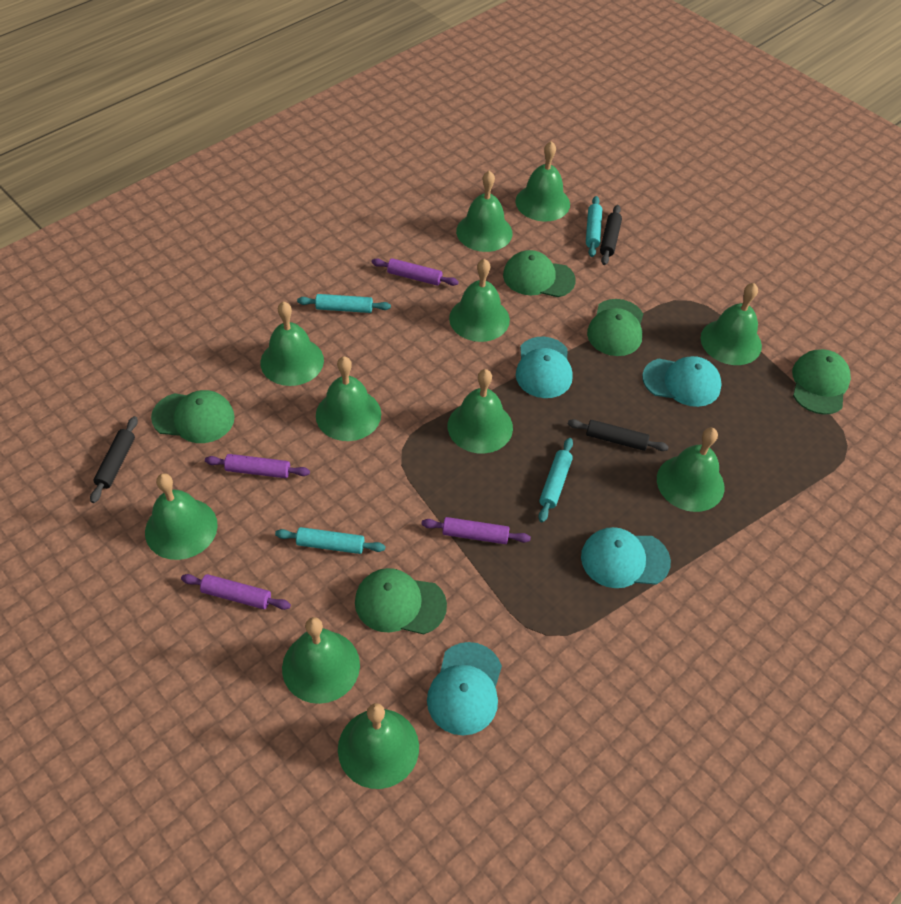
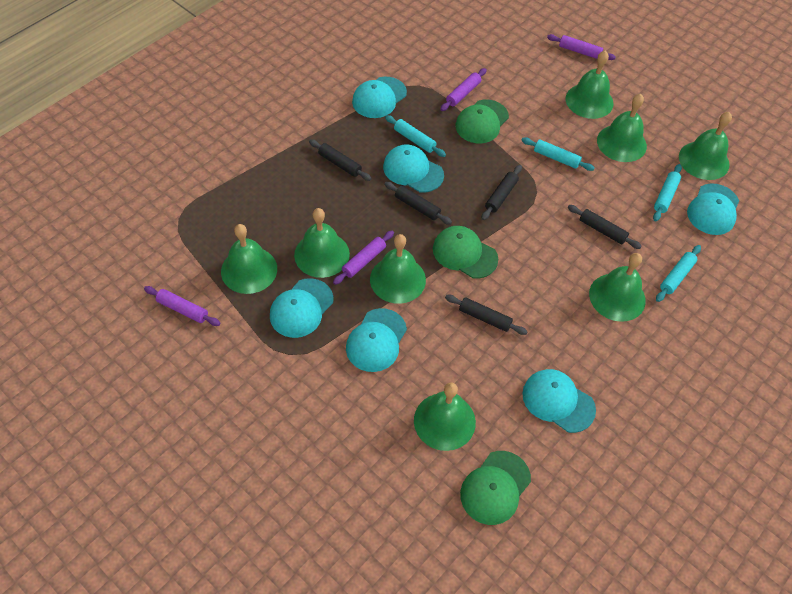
black rolling pin: [90,416,138,503] [568,419,669,451] [600,205,622,265] = 3 -> [309,139,372,181] [384,182,452,225] [445,295,528,335] [482,165,522,220] [568,205,642,249] = 5
green bell: [145,473,218,560] [260,301,324,386] [282,617,360,704] [316,356,381,441] [338,703,419,789] [448,369,513,453] [449,259,510,342] [456,170,512,252] [515,141,570,222] [657,428,724,512] [700,283,762,365] = 11 -> [221,224,277,294] [294,208,350,278] [370,234,426,304] [414,382,476,451] [566,50,614,119] [589,253,646,322] [597,94,647,162] [679,112,732,180] = 8
green cap: [151,390,235,443] [355,568,447,635] [503,250,576,297] [587,299,643,356] [792,349,851,415] = 5 -> [433,226,498,279] [455,100,509,143] [460,451,531,525] = 3
turquoise cap: [427,642,502,735] [516,337,573,398] [581,527,671,588] [642,356,722,407] = 4 -> [270,278,333,338] [346,308,407,372] [352,77,407,118] [383,144,444,193] [522,369,596,433] [687,183,739,235] = 6

